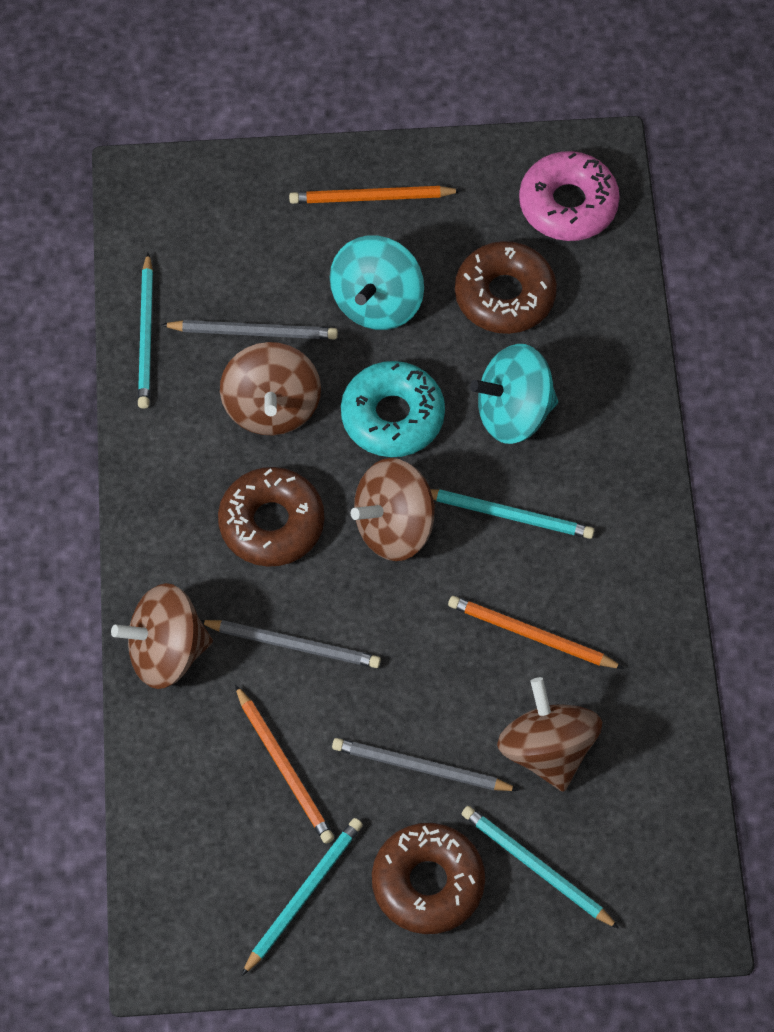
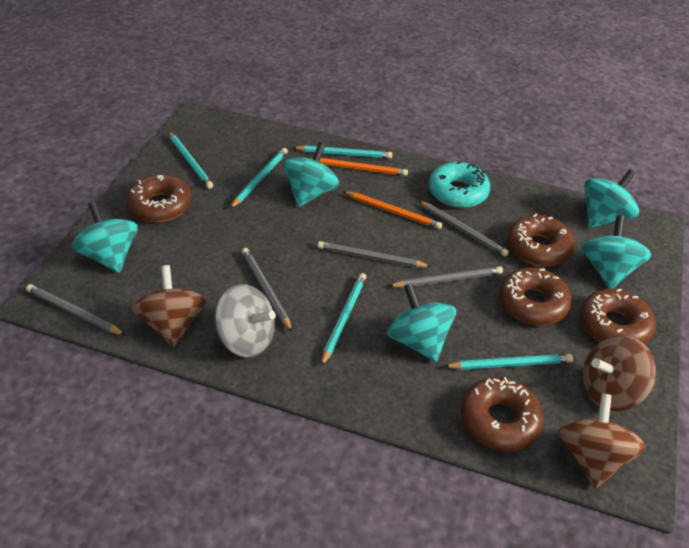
brown donut: [218,467,324,567] [372,823,485,934] [455,241,557,334] = 3 -> [126,174,192,222] [461,377,544,452] [499,267,572,326] [507,214,575,266] [580,288,656,345] = 5
brown spinning top: [111,583,213,689] [220,342,321,435] [351,458,435,561] [497,677,602,792] = 4 -> [132,265,206,347] [558,393,646,488] [583,335,656,411] = 3
grey pencil: [161,320,338,339] [200,620,381,668] [332,738,519,791] = 3 -> [26,284,125,335] [242,248,292,332] [317,241,431,267] [389,266,503,288] [419,201,509,257] = 5
grey spinning top: none = 0 -> [215,284,276,357] = 1
orange pencil: [235,685,334,844] [289,186,462,204] [448,596,624,669] = 3 -> [309,158,408,176] [342,191,442,229] = 2
pink donut: [519,151,620,241] = 1 -> none = 0
turquoise pencil: [138,253,153,409] [241,818,363,976] [430,489,594,539] [462,806,620,929] = 4 -> [168,131,213,189] [230,148,288,209] [292,145,392,159] [321,273,366,366] [443,354,573,370] = 5
turquoise spinning top: [330,235,424,330] [470,344,558,444] = 2 -> [72,201,138,273] [283,142,339,207] [387,283,456,362] [581,215,651,289] [584,169,639,228] = 5

